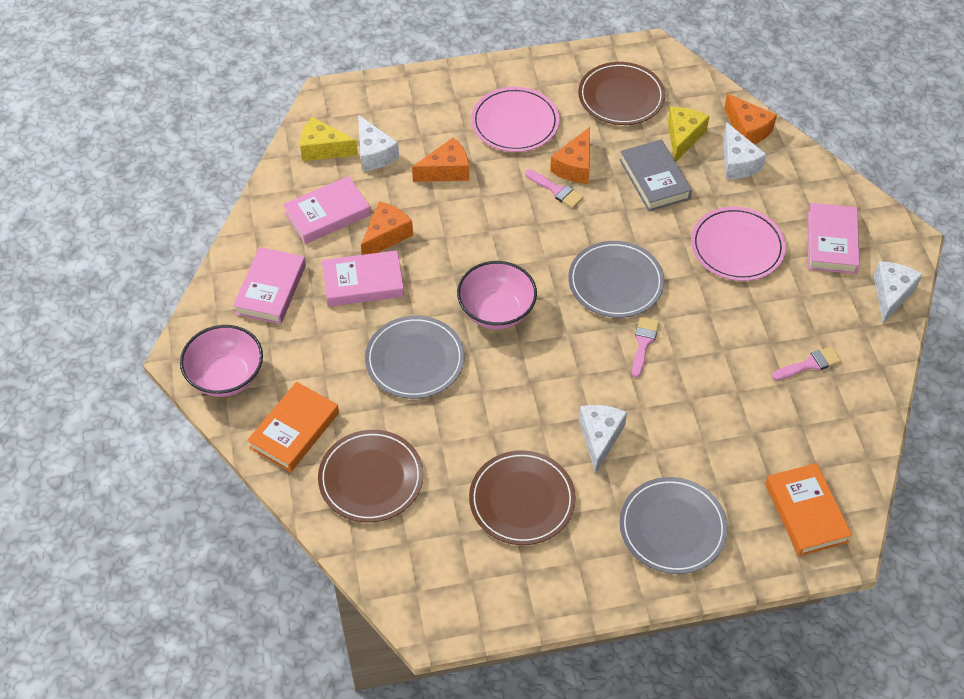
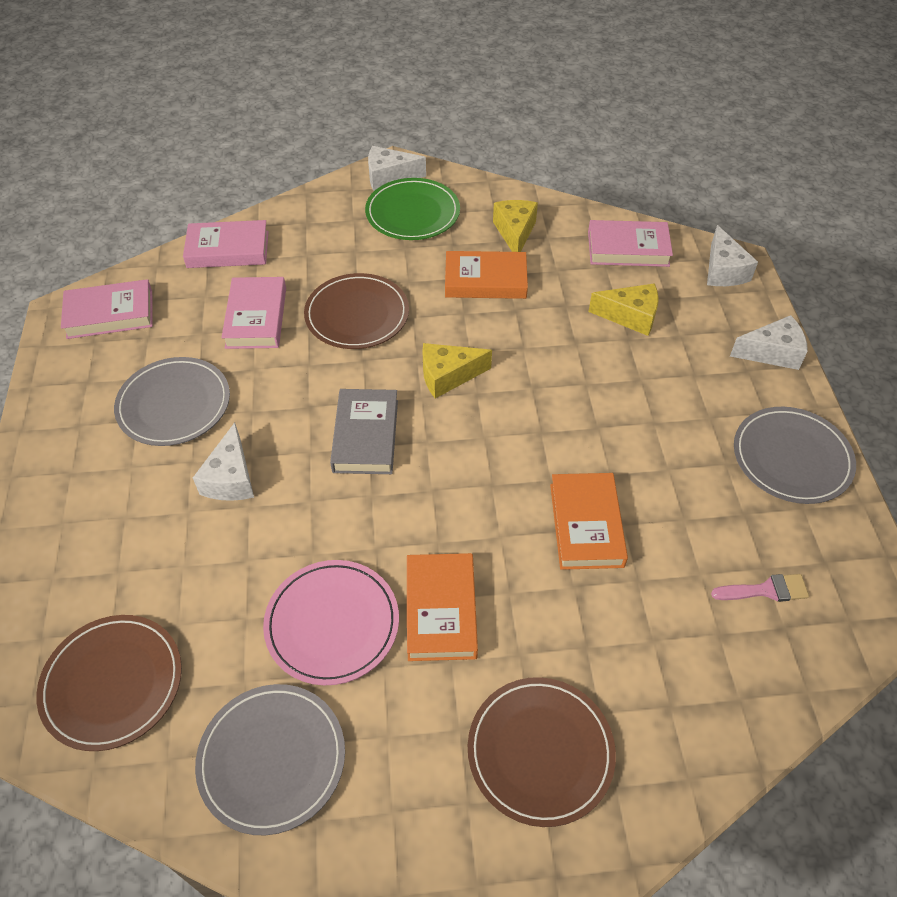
green plate: none = 0 -> [365,178,460,240] = 1
orange book: [247,382,339,472] [765,463,852,556] = 2 -> [407,553,478,661] [445,251,528,299] [550,473,628,570] = 3
orange cheese: [361,201,413,255] [412,137,469,182] [550,127,590,184] [724,94,777,144] = 4 -> none = 0
pink bowl: [180,325,263,397] [457,261,537,329] = 2 -> none = 0
pink brush: [525,169,584,208] [632,317,659,377] [772,346,841,380] = 3 -> [711,574,809,602] = 1
pink plate: [471,87,559,152] [691,207,786,281] = 2 -> [263,560,399,685] = 1
yellow cheese: [300,117,358,161] [668,107,710,162] = 2 -> [422,343,492,398] [493,200,538,252] [588,283,659,336] = 3

